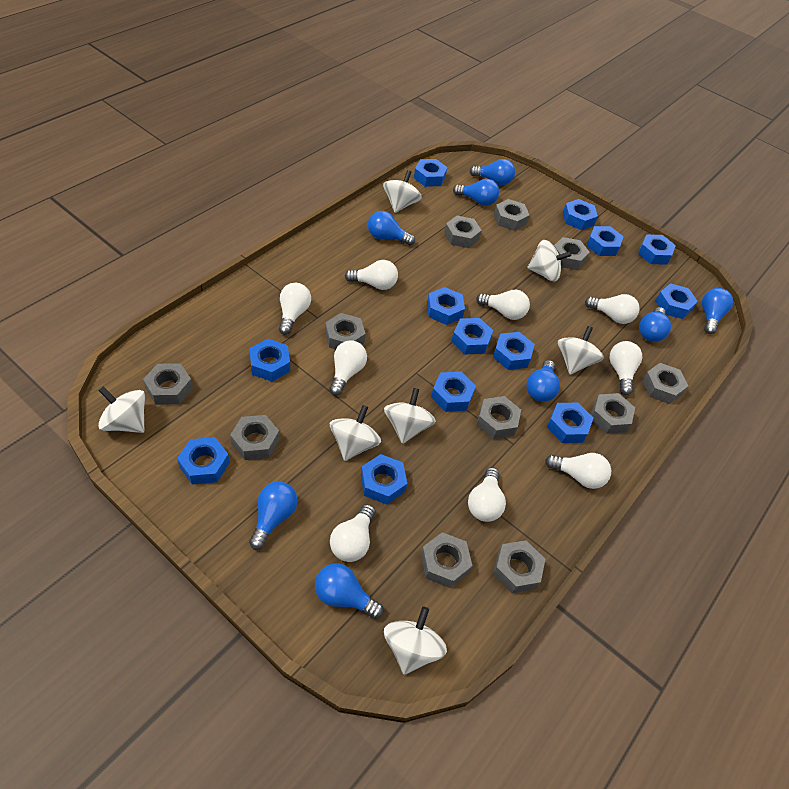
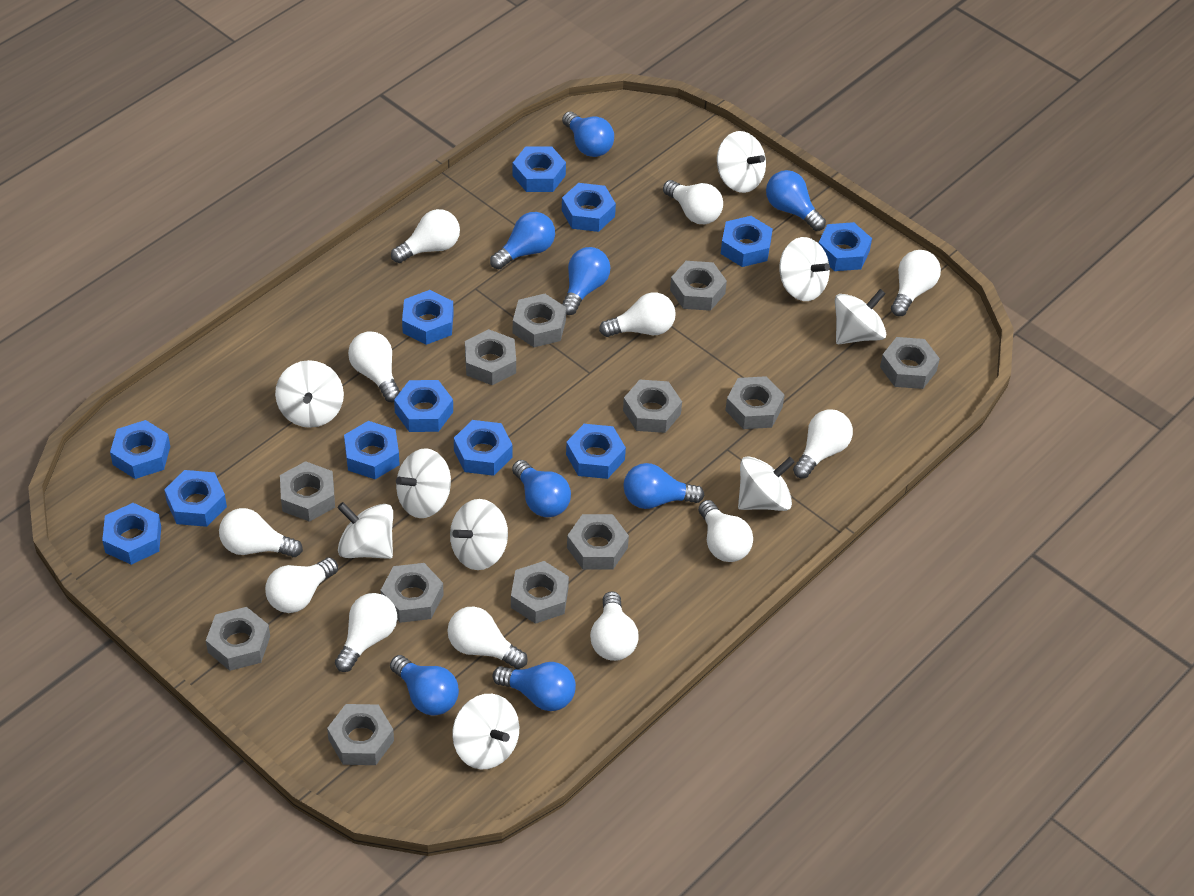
blue nut: [177,437,230,484] [249,339,290,382] [361,454,407,505] [414,159,447,187] [427,287,465,325] [431,371,476,412] [451,318,493,355] [493,332,535,370] [547,403,593,443] [563,199,598,230] [586,226,624,256] [638,234,676,265] [655,283,698,319] = 13 -> [102,503,161,565] [110,420,170,479] [164,470,227,527] [344,421,400,479] [394,380,453,432] [402,290,454,345] [454,420,513,476] [512,146,566,192] [562,183,616,232] [566,424,626,479] [721,216,773,267] [818,222,872,271] = 12
grey nut: [143,364,193,405] [230,415,280,460] [325,313,366,349] [421,532,473,588] [444,216,482,248] [477,396,521,439] [493,540,545,593] [494,199,530,231] [554,237,590,270] [591,393,635,434] [642,363,688,404] = 11 -> [206,607,270,671] [280,461,335,522] [327,704,394,765] [381,563,444,623] [465,329,516,385] [511,561,569,624] [513,294,566,347] [567,514,629,570] [623,380,682,433] [670,261,727,311] [725,376,784,429] [880,337,940,389] = 12
white light bulb: [279,283,311,335] [329,340,367,395] [330,504,375,562] [345,260,398,290] [468,467,506,522] [476,290,530,320] [545,453,611,489] [585,294,640,324] [610,341,642,395] = 9 -> [219,508,303,557] [265,557,338,613] [335,593,397,672] [348,331,400,402] [391,209,460,263] [447,607,528,669] [590,591,638,661] [599,292,676,337] [663,180,723,224] [698,500,753,562] [793,409,853,479] [891,250,941,316] = 12
white spinning top: [98,386,145,433] [330,405,381,461] [383,170,422,213] [384,388,436,444] [384,607,447,675] [527,240,571,282] [558,326,604,375] = 7 -> [275,360,344,428] [337,502,393,559] [396,448,451,518] [450,499,508,570] [452,694,519,769] [717,131,766,193] [738,456,795,511] [779,237,830,301] [835,289,886,344] = 9

